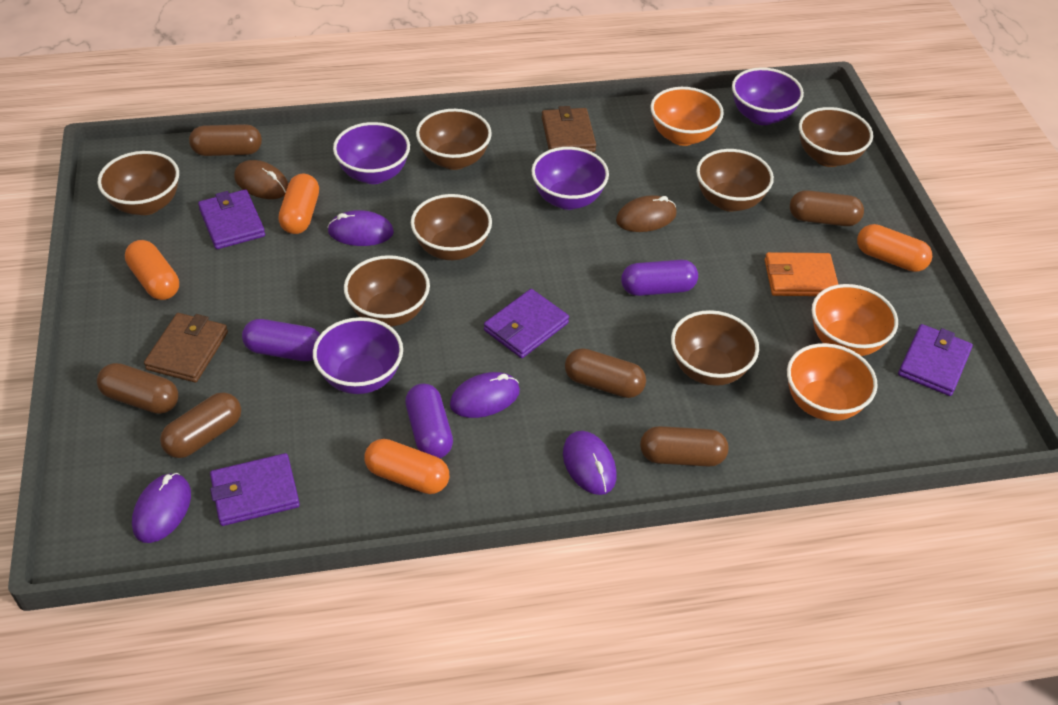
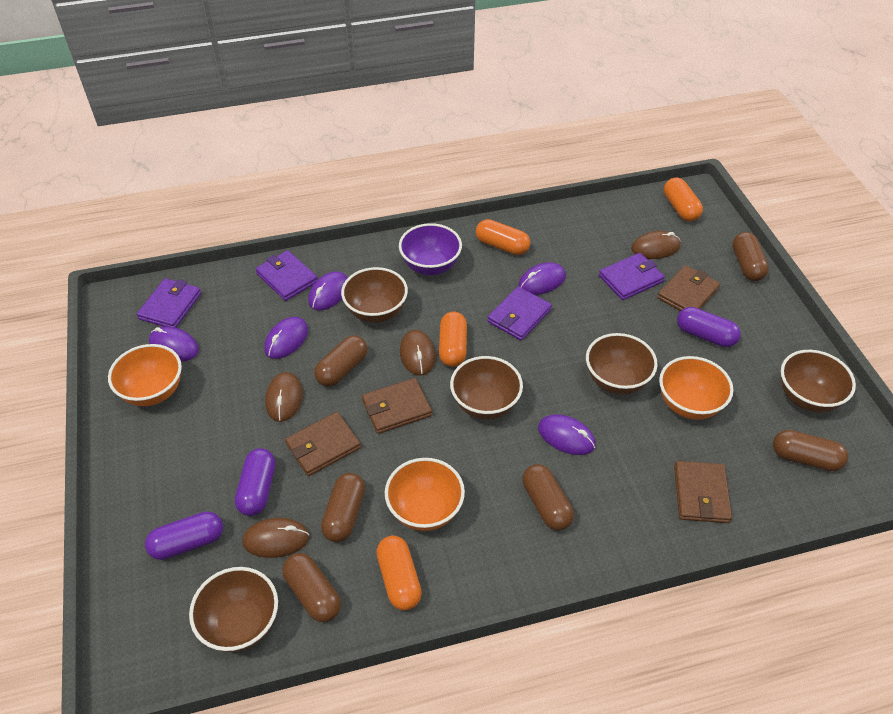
brown bowl: [97,151,179,215] [344,255,430,327] [411,194,492,260] [416,109,492,170] [671,310,759,386] [696,149,774,212] [799,107,873,167] = 7 -> [189,567,278,652] [341,267,408,323] [450,356,523,419] [586,333,658,395] [781,350,856,412] = 5
brown mouse: [234,160,288,199] [616,195,677,232] = 2 -> [242,518,309,558] [265,372,303,422] [400,330,436,376] [631,231,681,259] = 4
brown wallet: [144,313,228,382] [542,106,596,152] = 2 -> [285,412,361,476] [362,378,432,434] [657,265,720,311] [674,461,732,523] = 4
orange wallet: [765,252,839,296] = 1 -> none = 0
purple bowl: [313,317,403,394] [333,122,410,184] [531,147,609,210] [732,67,804,125] = 4 -> [399,223,462,275] = 1
purple mouse: [132,473,191,543] [327,210,394,246] [450,372,520,418] [563,431,616,495] = 4 -> [149,327,199,361] [264,317,308,359] [308,271,348,310] [519,262,566,295] [538,414,596,455] = 5

